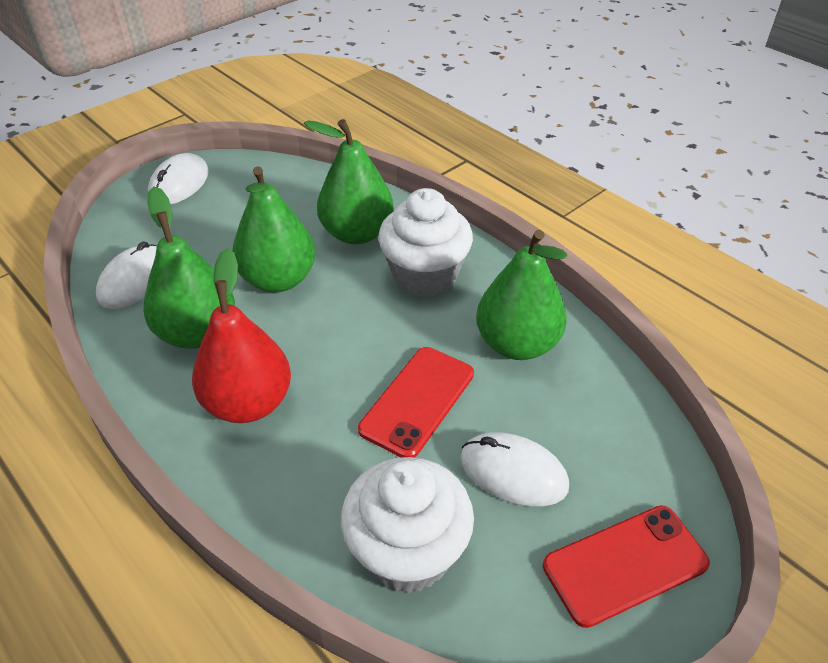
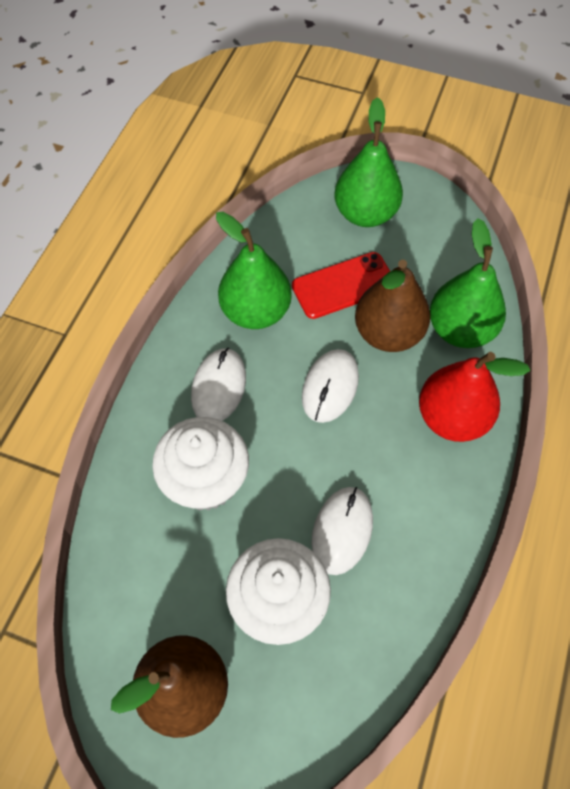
brown pear: none = 0 -> [111,635,228,738] [355,260,430,352] = 2
green pear: [143,187,235,349] [232,166,315,293] [304,119,394,244] [476,230,567,360] = 4 -> [216,212,292,329] [335,97,403,227] [430,218,506,348] = 3
red phone: [358,347,474,458] [543,506,710,628] = 2 -> [292,252,390,319] = 1

